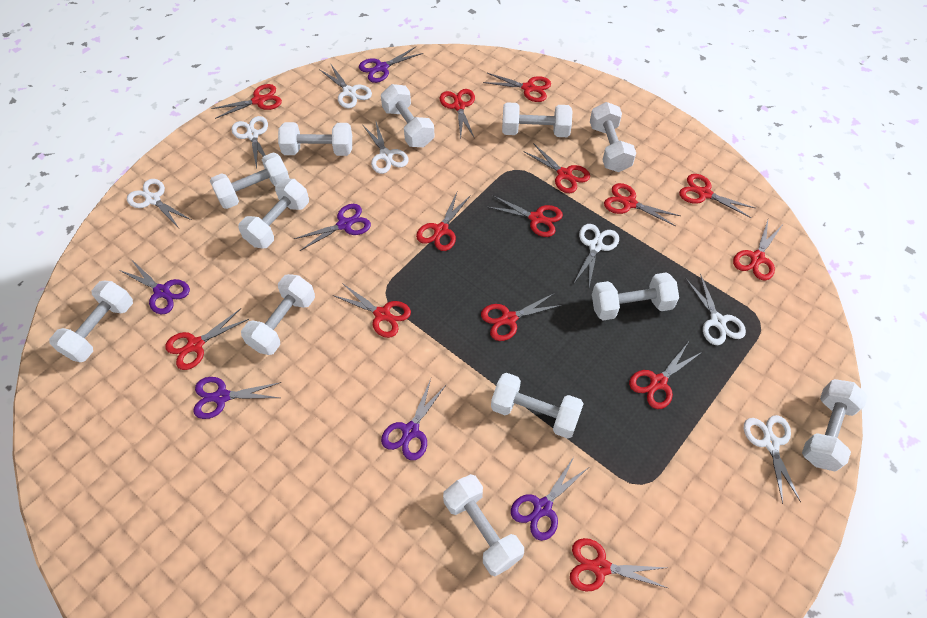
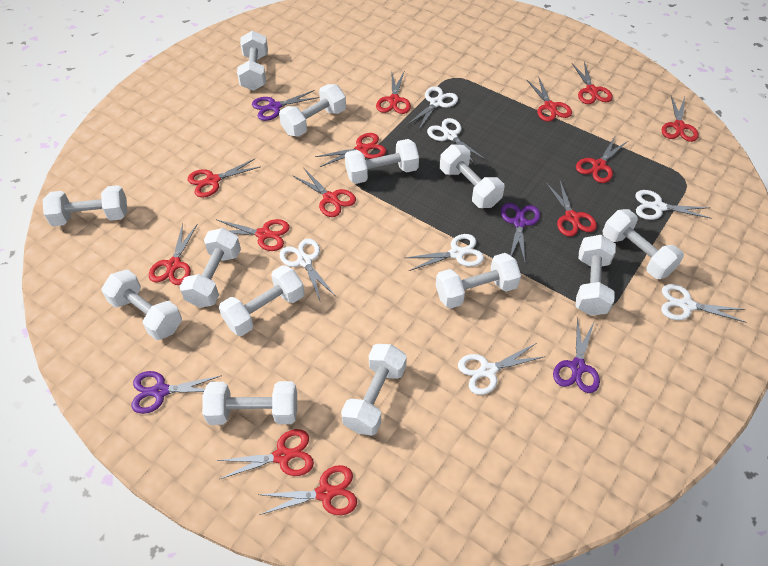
purple scissors: [119,259,190,314] [193,377,282,419] [294,204,371,251] [359,47,423,83] [381,379,447,460] [511,457,589,541] = 6 -> [131,371,222,414] [252,90,319,121] [501,203,540,262] [553,316,600,393] = 4
red scissors: [165,308,249,370] [211,84,282,119] [333,283,411,338] [416,192,471,251] [440,89,475,139] [481,293,562,341] [483,73,551,102] [488,195,563,237] [523,143,590,193] [570,538,667,592] [604,183,680,226] [629,343,702,409] [679,174,755,218] [733,220,782,281] = 14 -> [149,223,197,285] [188,158,260,198] [217,219,290,251] [217,429,314,479] [258,465,357,515] [292,167,356,217] [315,133,386,167] [376,72,411,114] [526,76,572,122] [546,179,597,237] [572,61,613,104] [576,135,628,183] [662,96,699,142] = 13
white dumbbell: [49,281,133,362] [210,153,290,209] [238,179,309,249] [241,274,315,355] [278,122,352,156] [381,84,435,147] [443,474,524,576] [491,373,584,439] [502,103,572,137] [590,102,636,172] [592,272,679,320] [802,379,868,471] = 12 -> [42,185,128,226] [101,269,182,340] [180,228,241,308] [202,381,297,425] [219,265,304,336] [237,31,268,91] [279,84,346,137] [341,344,407,436] [345,139,419,184] [436,253,521,309] [440,144,504,208] [576,235,616,316] [603,209,684,279] = 13

